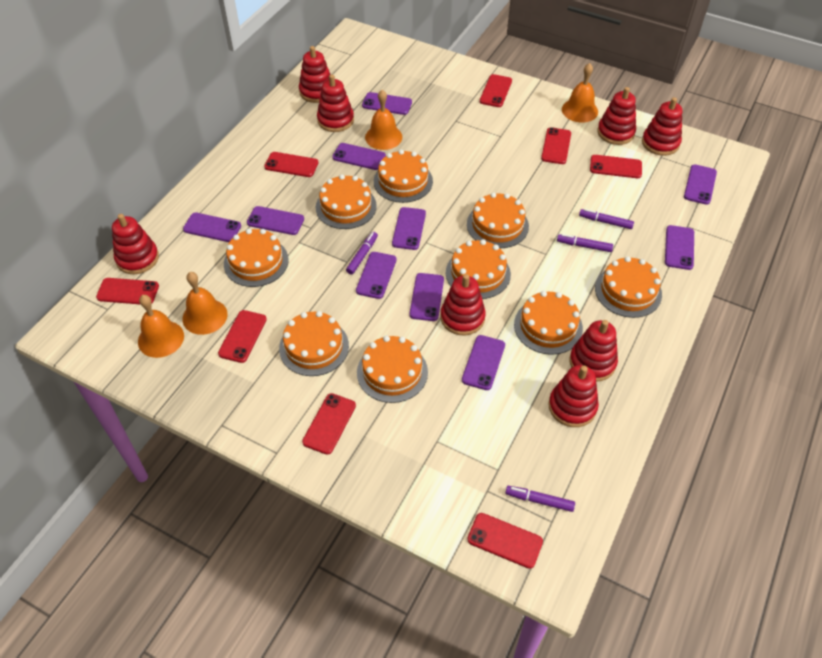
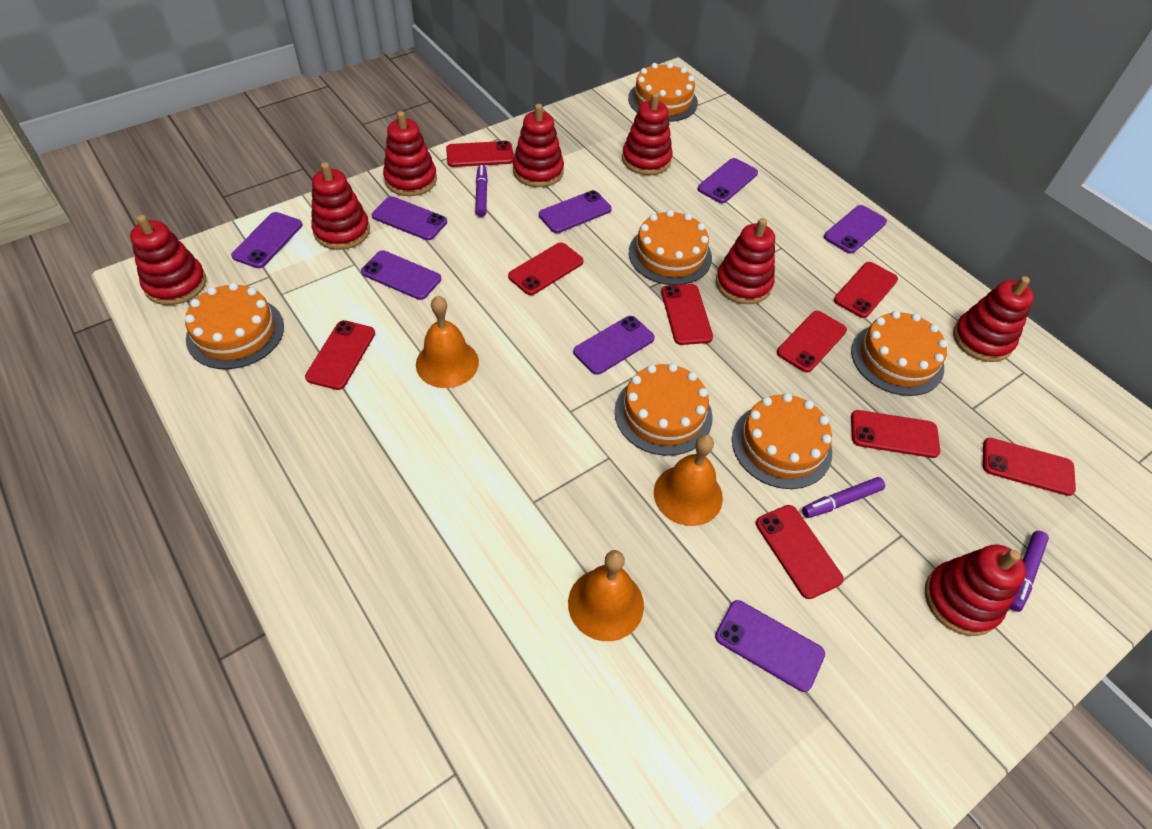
orange bell: [138,295,184,358] [182,272,228,335] [365,90,402,150] [562,63,598,123] = 4 -> [416,296,479,388] [568,550,644,641] [654,435,723,526] = 3
orange cake: [224,229,289,287] [279,311,349,376] [316,174,377,229] [357,336,428,403] [374,150,433,203] [446,239,511,299] [467,192,529,248] [514,291,583,355] [595,256,662,318] = 9 -> [185,283,284,369] [615,363,713,456] [628,63,698,122] [629,210,712,285] [732,393,832,489] [851,311,948,396] = 6
purple marker: [346,232,378,274] [505,486,575,512] [557,234,613,252] [579,209,634,229] = 4 -> [475,165,488,217] [802,477,885,518] [1010,531,1049,612] = 3
purple phone: [183,213,241,242] [247,206,304,235] [332,143,386,170] [356,252,397,299] [362,92,412,115] [392,207,426,250] [409,273,444,321] [462,335,505,390] [665,225,694,270] [684,164,717,205] = 10 -> [231,212,302,268] [361,250,441,300] [372,196,447,240] [539,190,612,233] [573,316,655,375] [697,158,758,203] [715,600,825,692] [824,205,887,254] = 8
red phone: [96,278,159,304] [218,310,267,363] [264,152,318,177] [302,393,356,455] [467,513,543,569] [480,74,512,107] [541,127,571,164] [590,155,642,178] = 8 -> [305,320,375,390] [446,141,514,167] [508,243,583,295] [661,284,713,345] [756,505,844,599] [777,311,847,373] [834,262,898,318] [851,410,940,458] [983,438,1076,496] = 9

